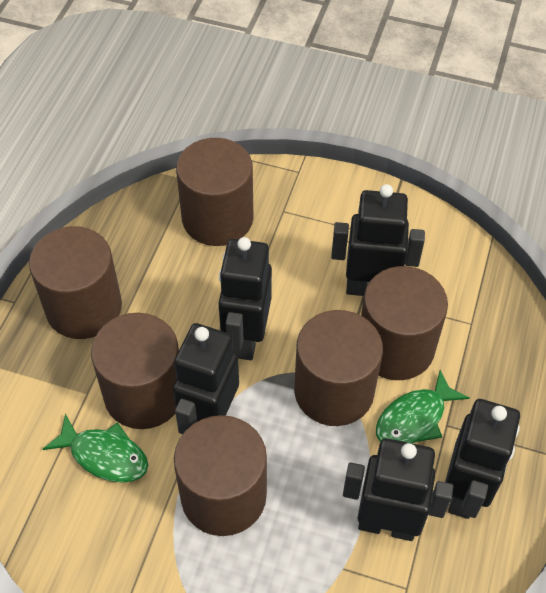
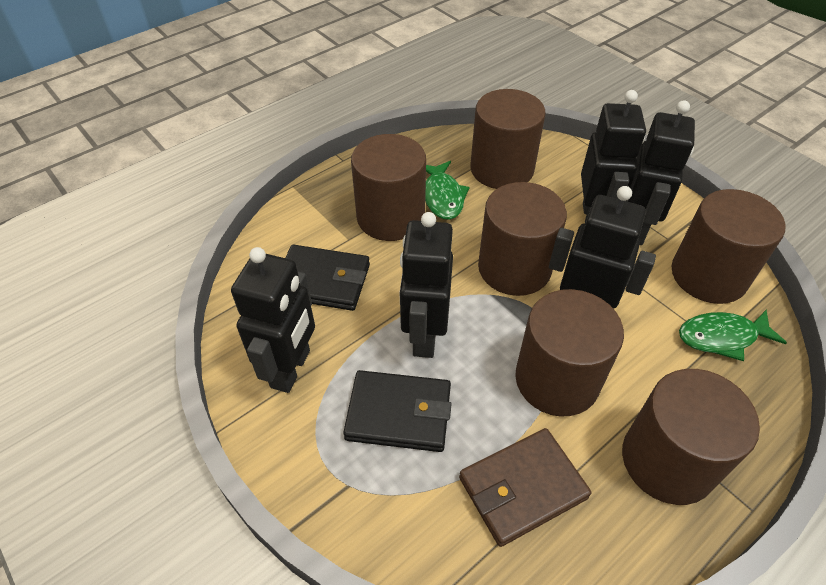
black wallet: none = 0 -> [286,245,370,311] [343,370,451,452] = 2
brown wallet: none = 0 -> [459,428,591,547] = 1

